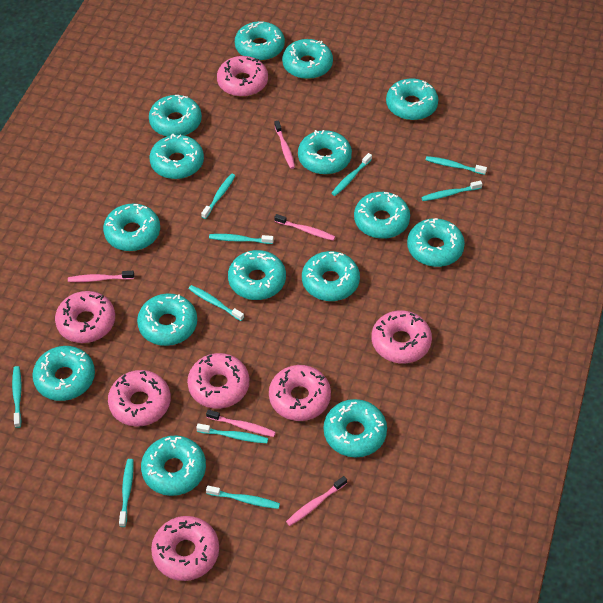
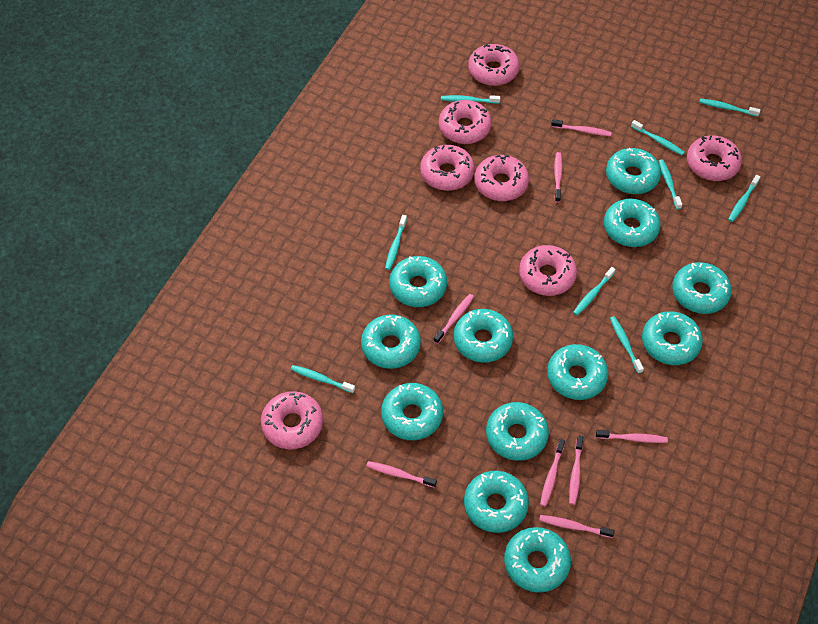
pink toothbrush: [68,271,134,282] [206,410,276,437] [274,120,295,169] [274,214,335,241] [286,476,347,526] = 5 -> [367,461,437,488] [434,294,474,344] [539,515,614,538] [540,439,565,507] [551,119,612,136] [554,152,562,203] [569,436,583,505] [596,430,668,443] = 8
turquoise donut: [32,346,95,401] [103,203,160,251] [137,293,197,346] [141,435,206,496] [149,95,202,137] [149,134,204,179] [228,250,286,300] [235,21,285,61] [282,39,333,79] [298,130,352,175] [302,251,360,301] [324,399,387,457] [354,192,410,239] [386,79,438,120] [407,218,465,267] = 15 -> [361,314,421,369] [381,383,443,440] [389,256,447,307] [454,309,513,363] [464,471,529,533] [486,402,549,461] [504,527,571,593] [547,344,608,400] [604,199,661,247] [606,148,661,194] [642,311,703,365] [672,262,732,314] = 12
turquoise toothbrush: [12,366,22,428] [119,459,134,527] [189,285,244,321] [196,424,268,443] [201,173,236,219] [206,486,280,509] [209,234,274,244] [331,153,372,196] [421,181,482,201] [426,156,487,175] = 10 -> [291,365,355,393] [385,215,407,270] [441,95,500,104] [573,267,616,315] [610,316,644,374] [631,120,685,155] [659,159,682,210] [699,98,760,117] [728,175,760,222] = 9

